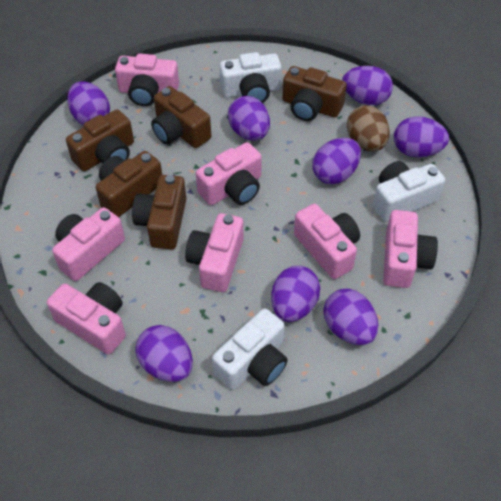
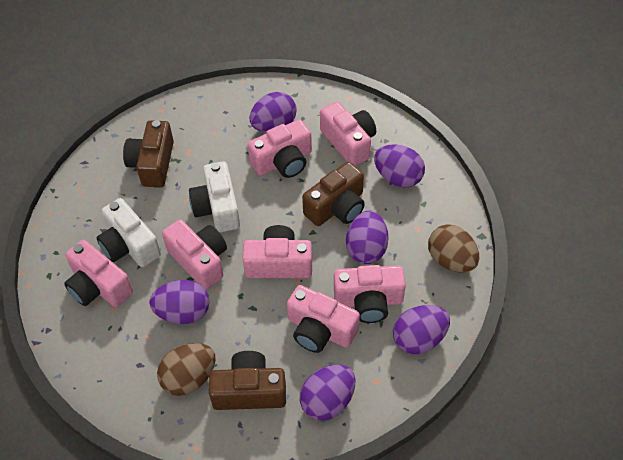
brown camera: [66,109,134,171] [96,151,162,217] [132,175,186,249] [151,86,211,148] [282,66,347,121] = 5 -> [123,120,174,187] [209,351,286,410] [302,162,365,226] = 3
brown egg: [347,105,390,151] = 1 -> [157,343,215,396] [428,224,479,273] = 2
purple egg: [67,81,110,125] [135,325,193,382] [228,96,270,141] [271,266,320,322] [313,138,361,184] [324,289,378,345] [342,66,393,105] [394,116,449,157] = 8 -> [149,280,210,324] [250,92,297,132] [300,365,355,421] [346,211,388,264] [374,144,425,188] [393,305,450,354] = 6
white camera: [212,308,288,390] [220,52,282,103] [373,161,445,222] = 3 -> [96,198,161,267] [189,161,240,232] = 2

